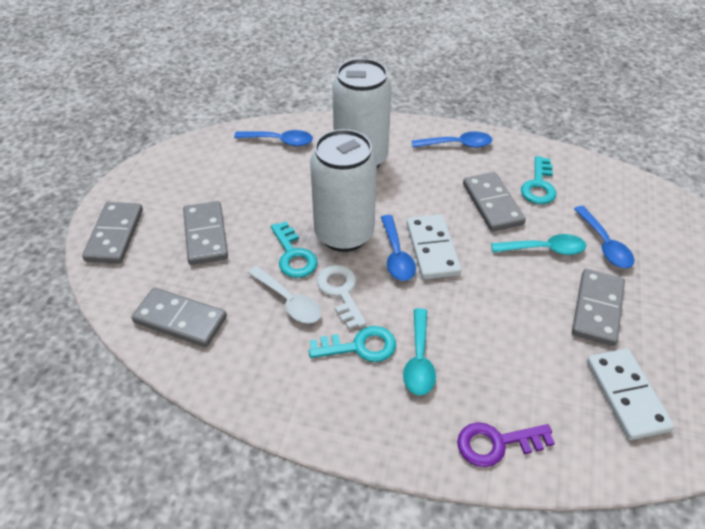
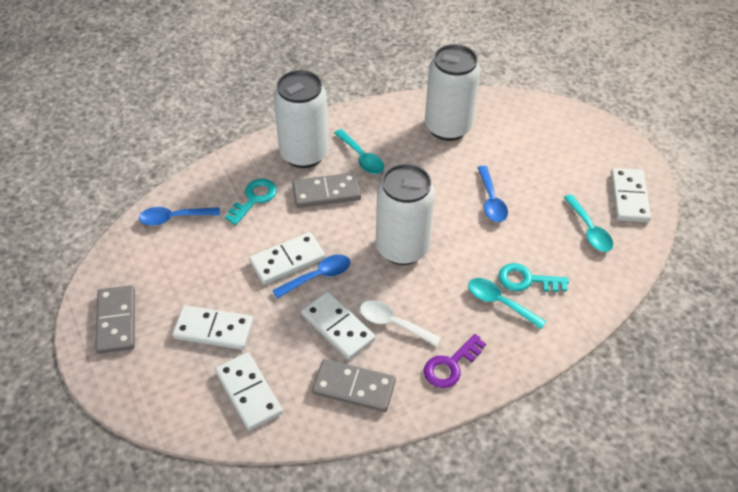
blue spoon: [234,130,313,146] [381,215,416,281] [412,131,492,148] [574,206,634,268] = 4 -> [139,207,220,226] [272,254,350,299] [477,166,508,222] = 3
grey domino: [82,202,143,264] [131,287,227,347] [183,201,228,265] [463,172,526,232] [572,269,625,346] = 5 -> [95,285,135,354] [292,173,361,208] [312,359,396,412] = 3
turquoise key: [271,221,318,278] [309,326,396,362] [521,156,556,204] = 3 -> [225,179,277,225] [498,263,569,292] = 2
turquoise spoon: [403,308,436,395] [491,234,586,255] = 2 -> [334,129,384,174] [468,278,547,329] [563,194,613,252] = 3
white can: [310,129,377,252] [332,58,392,168] = 2 -> [274,70,329,168] [376,163,435,265] [425,44,480,141] = 3
white domino: [407,214,462,279] [587,349,674,440] = 2 -> [172,305,253,350] [215,352,283,431] [249,232,325,285] [301,292,375,360] [611,168,651,222] = 5
white key: [317,265,366,329] = 1 -> none = 0

